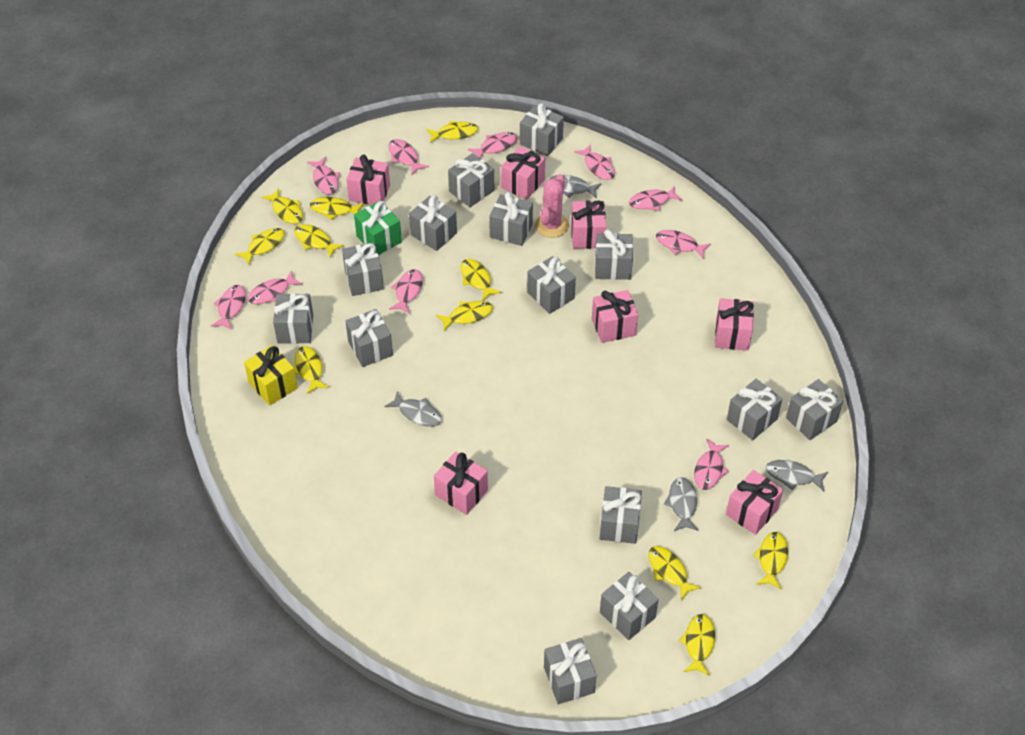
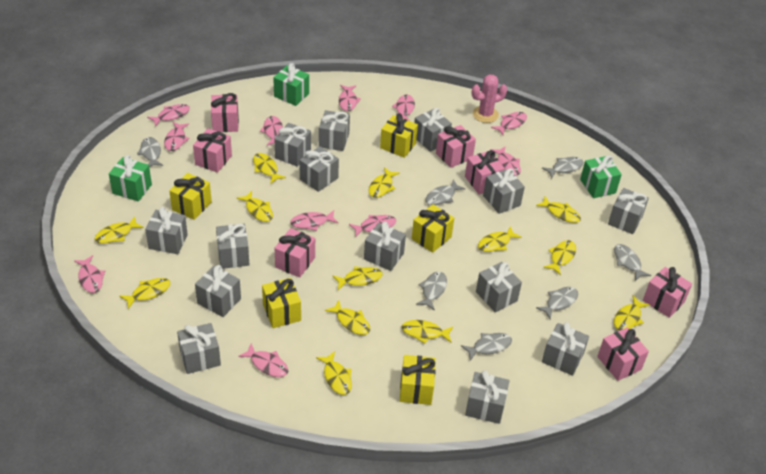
green gift: [354,201,402,255] = 1 -> [109,155,152,202] [273,63,309,106] [580,155,622,198] = 3
grey fish: [384,391,442,427] [548,175,601,199] [664,477,699,531] [766,460,828,491] = 4 -> [137,137,163,167] [416,271,447,311] [425,179,466,205] [461,333,512,361] [536,287,578,319] [542,157,583,179] [614,244,651,281] = 7
pink fish: [211,285,246,330] [248,270,303,304] [307,157,340,194] [388,139,429,175] [389,269,423,314] [468,132,517,158] [574,144,615,180] [629,186,682,211] [656,230,711,259] [694,439,729,490] = 10 -> [74,255,105,293] [147,104,190,127] [164,122,190,151] [238,343,288,377] [260,116,283,146] [290,210,338,231] [339,85,361,111] [349,215,396,237] [392,95,415,121] [490,146,521,176] [491,112,527,135] = 11
yellow fish: [235,228,285,265] [261,188,303,224] [294,224,344,258] [294,346,329,394] [310,197,364,220] [426,121,478,143] [436,301,493,331] [461,259,501,301] [648,546,701,601] [679,614,715,676] [753,532,788,590] = 11 -> [95,216,144,243] [119,278,171,309] [237,191,273,222] [253,153,286,183] [316,351,352,395] [325,300,370,335] [333,266,383,290] [369,167,400,198] [401,320,453,344] [478,226,522,252] [536,196,581,223] [543,240,576,275] [614,296,650,330] = 13
yellow gift: [244,345,298,406] = 1 -> [169,173,212,220] [262,278,301,328] [380,113,418,158] [400,355,436,405] [412,204,454,253] = 5

